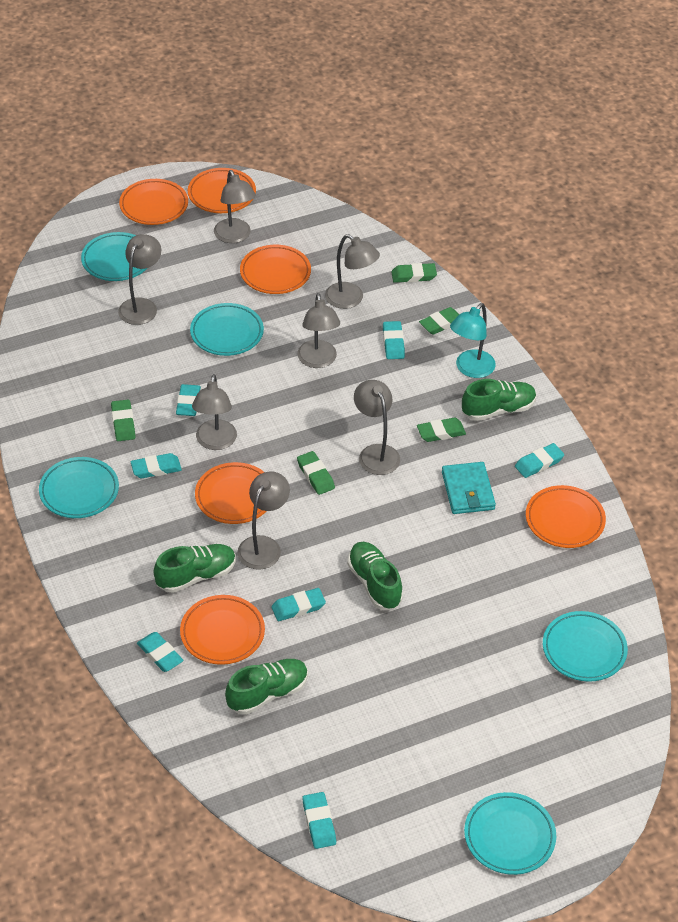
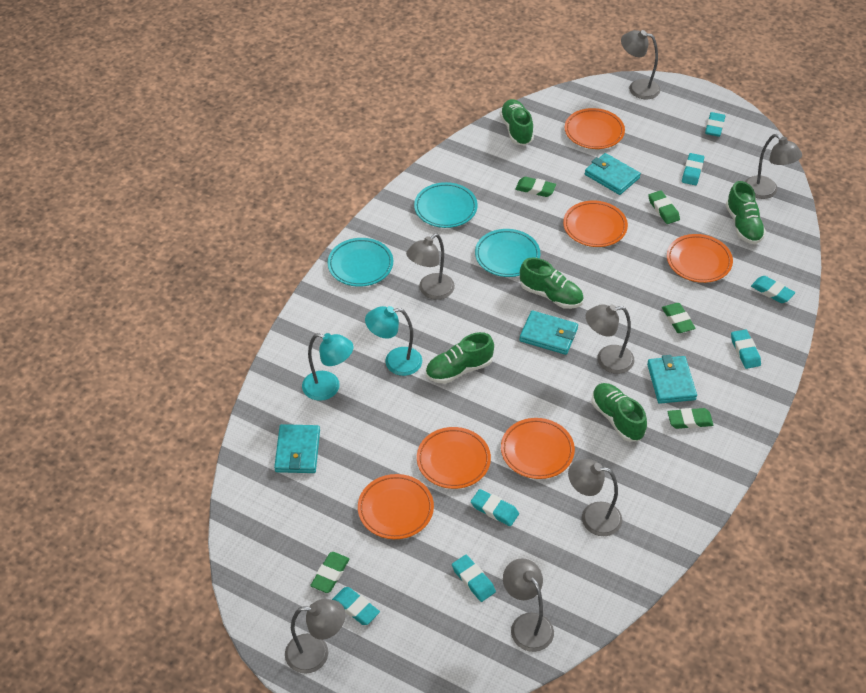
green shoe: [154,544,236,593] [225,659,308,715] [347,542,403,610] [462,379,536,421] = 4 -> [426,332,494,384] [500,99,534,146] [520,258,584,309] [592,383,647,442] [726,181,766,244] = 5
turquoise lamp: [450,303,496,378] = 1 -> [302,333,354,401] [365,306,422,376] = 2
turquoise plate: [39,457,119,518] [81,232,147,281] [190,303,264,356] [464,792,556,875] [543,611,628,682] = 5 -> [328,238,393,287] [414,182,478,228] [475,229,540,277] = 3
turquoise wallet: [442,462,496,514] = 1 -> [274,424,320,473] [519,310,578,355] [585,153,641,195] [647,355,697,404] = 4

